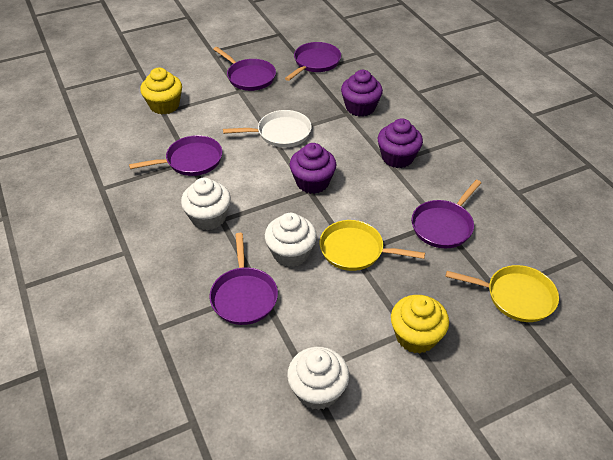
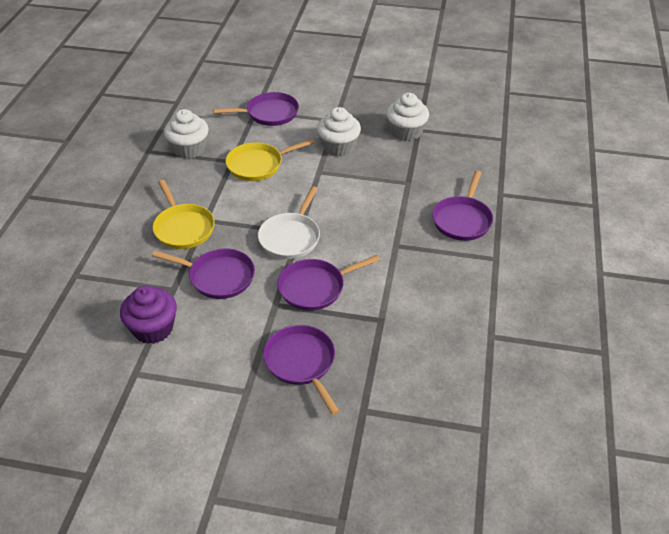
purple cupcake: [290,143,337,194] [341,70,383,117] [378,118,423,168] = 3 -> [120,286,177,344] = 1
yellow cupcake: [140,68,182,115] [391,295,449,354] = 2 -> none = 0

